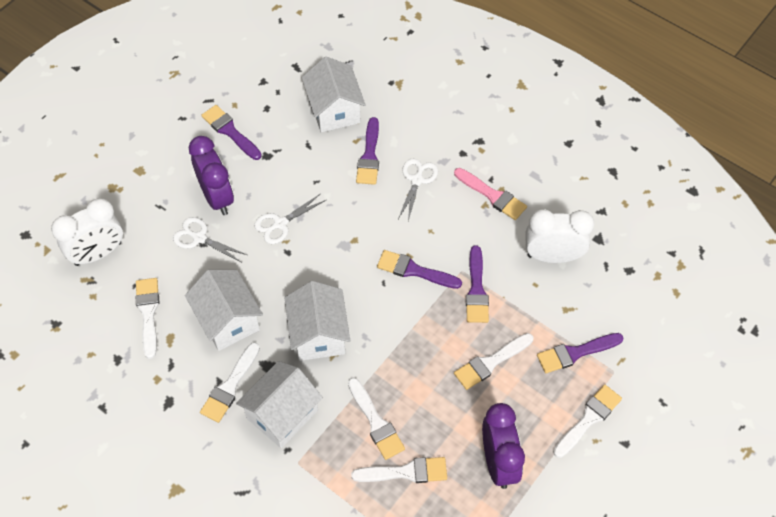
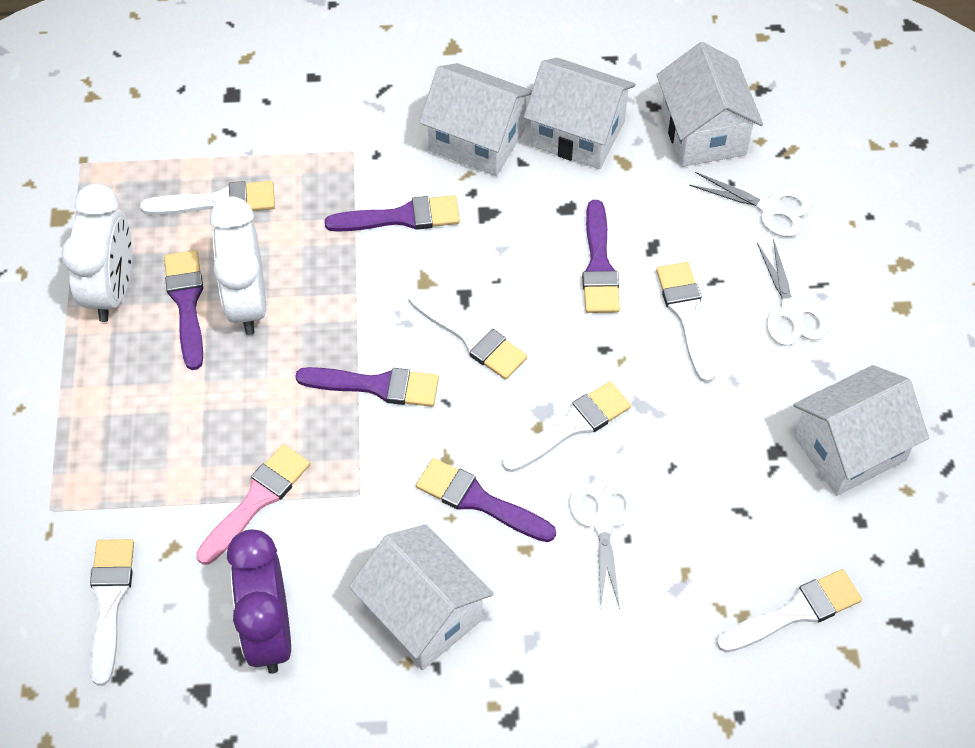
purple clock: [189,136,234,215] [482,403,525,489] = 2 -> [227,530,291,674] = 1
white house: [185,270,263,351] [236,361,323,448] [285,281,350,361] [302,56,366,132] = 4 -> [349,524,494,670] [419,63,532,176] [524,58,636,169] [657,42,763,167] [793,365,929,496] = 5

